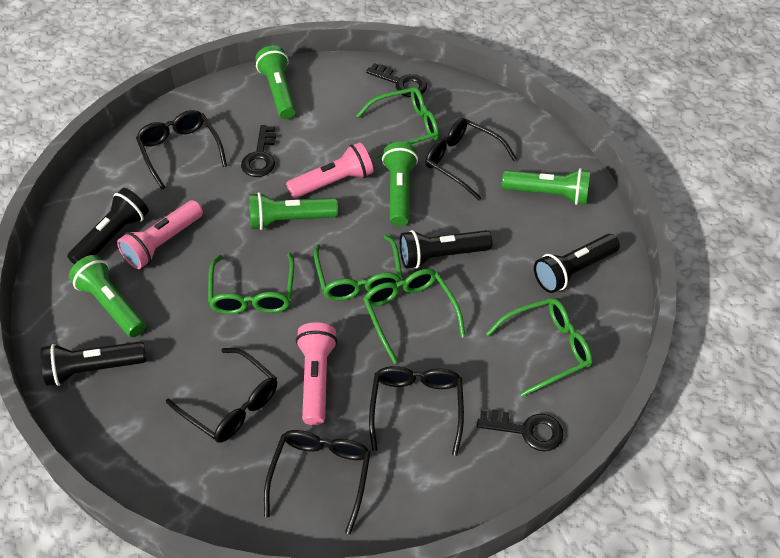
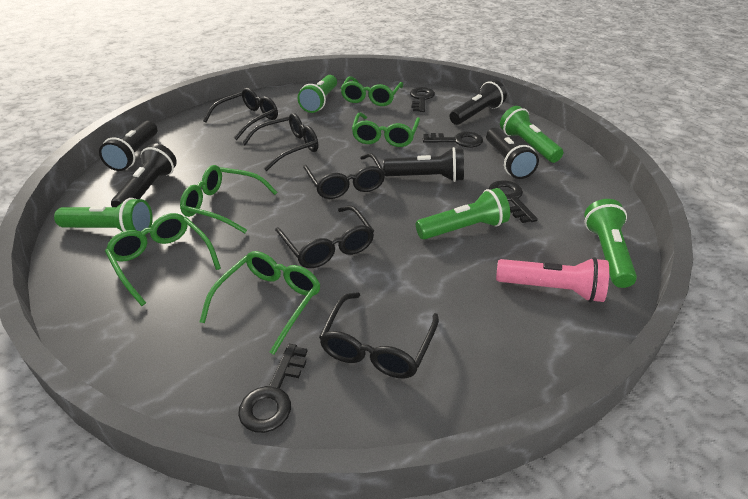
black flashlight: [41,341,146,386] [67,188,149,264] [400,230,493,269] [534,234,620,293] = 4 -> [99,121,157,171] [111,143,177,207] [383,147,464,182] [450,80,507,125] [486,127,539,179] = 5
black key: [241,125,276,177] [366,63,427,97] [477,409,564,451] = 3 -> [238,344,308,433] [410,87,435,112] [423,132,483,147] [489,180,538,223] = 4
pink flashlight: [117,200,203,269] [286,142,373,198] [296,322,338,425] = 3 -> [496,257,609,302] = 1

